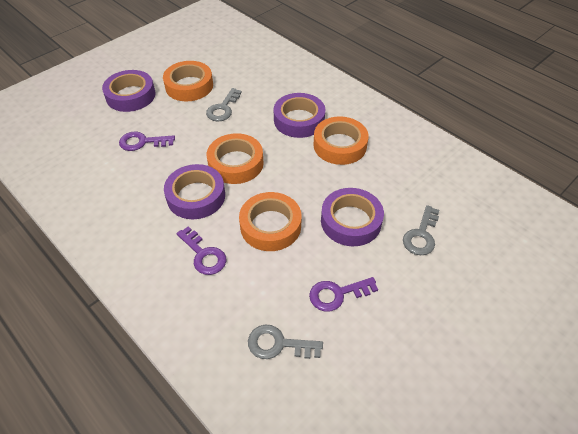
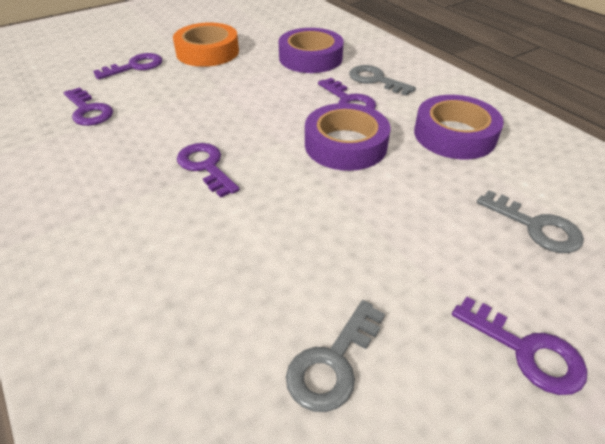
orange tape: [163,61,213,101] [207,133,264,184] [239,192,302,251] [313,116,369,165] = 4 -> [173,22,239,67] = 1
purple key: [119,131,175,151] [177,226,226,275] [309,277,378,311] = 3 -> [64,87,113,126] [93,53,162,80] [177,143,240,198] [318,78,376,109] [452,297,587,395] = 5
purple tape: [102,70,156,112] [164,164,225,219] [274,93,325,138] [321,188,384,246] = 4 -> [279,28,344,73] [305,103,390,171] [414,95,504,159] = 3

